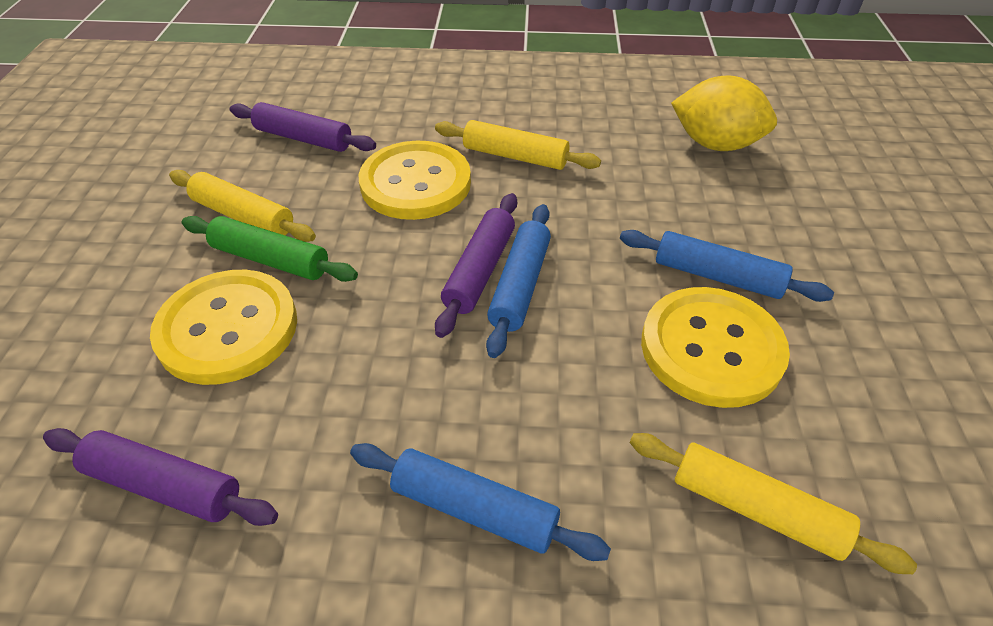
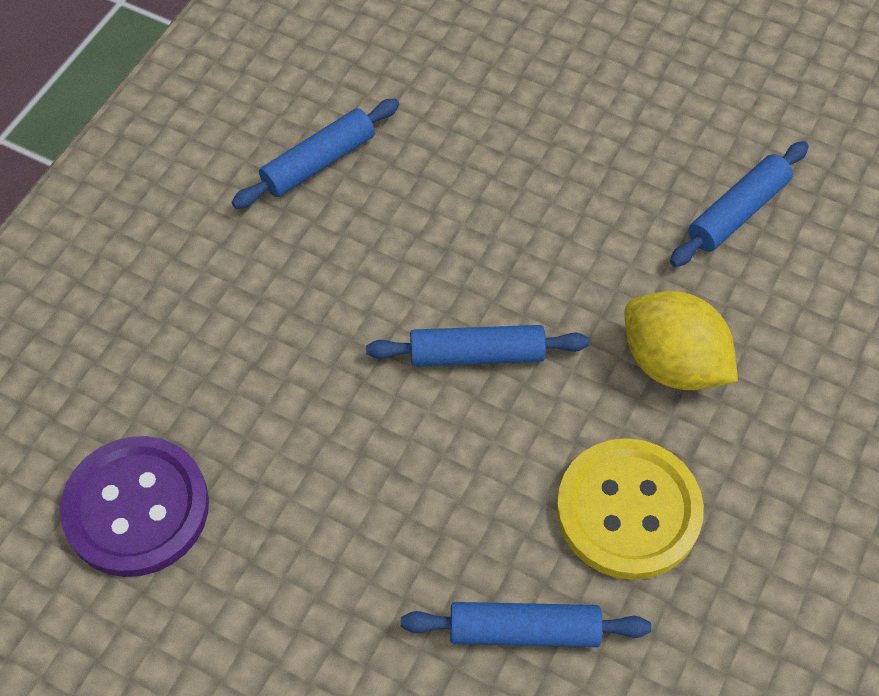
blue rolling pin: [350,443,611,561] [486,204,551,358] [620,230,834,302] = 3 -> [232,99,399,209] [366,325,589,367] [401,602,651,647] [670,141,809,267] = 4
green rolling pin: [182,216,358,282] = 1 -> none = 0
purple button: none = 0 -> [60,436,209,577] = 1
purple rolling pin: [43,428,278,526] [230,102,376,152] [435,193,517,338] = 3 -> none = 0
yellow button: [150,270,297,385] [359,141,471,220] [641,287,790,408] = 3 -> [556,438,704,580] = 1
yellow rolling pin: [169,170,316,242] [435,120,601,170] [630,433,917,574] = 3 -> none = 0

